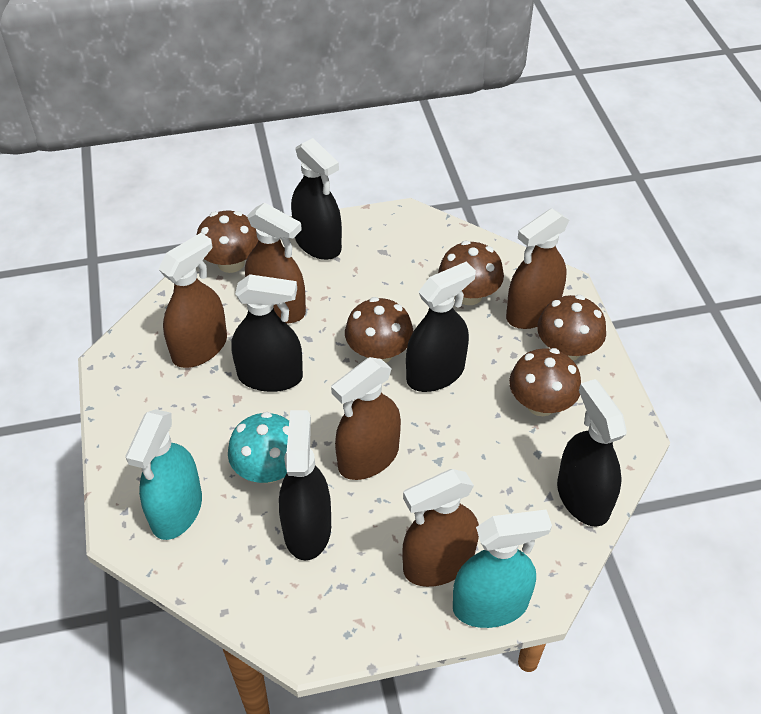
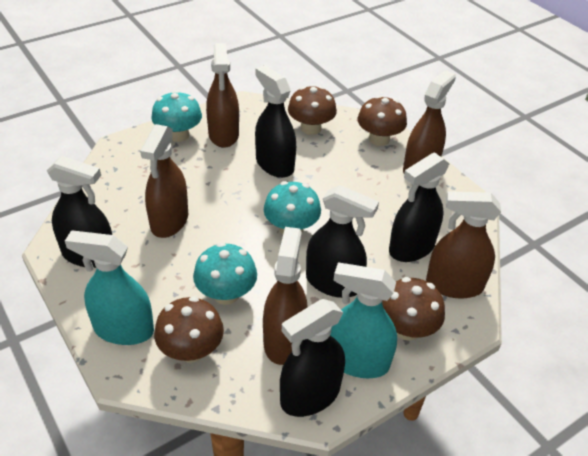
brown mushroom: [197,211,258,273] [345,297,413,363] [438,241,504,305] [509,348,581,416] [537,295,606,360] = 5 -> [154,296,224,362] [288,86,337,135] [358,95,407,146] [382,277,445,341] = 4
turquoise mushroom: [228,412,289,483] = 1 -> [151,90,202,142] [193,242,257,305] [264,181,321,234] = 3

